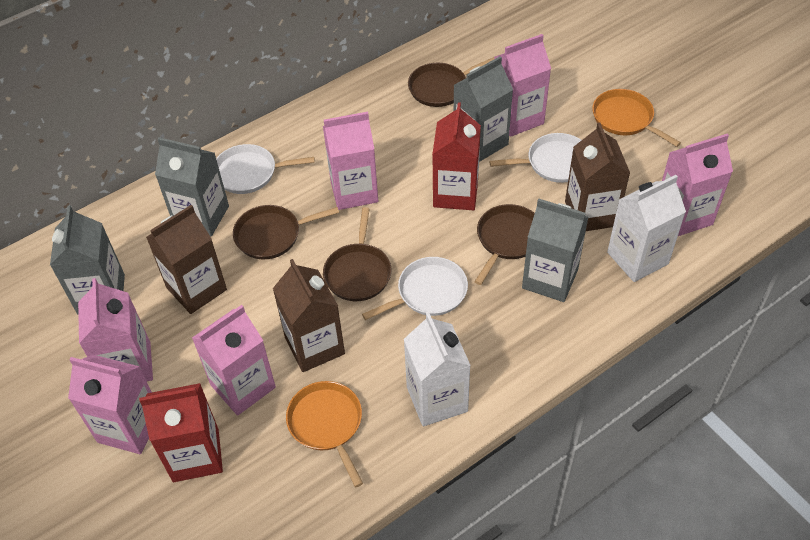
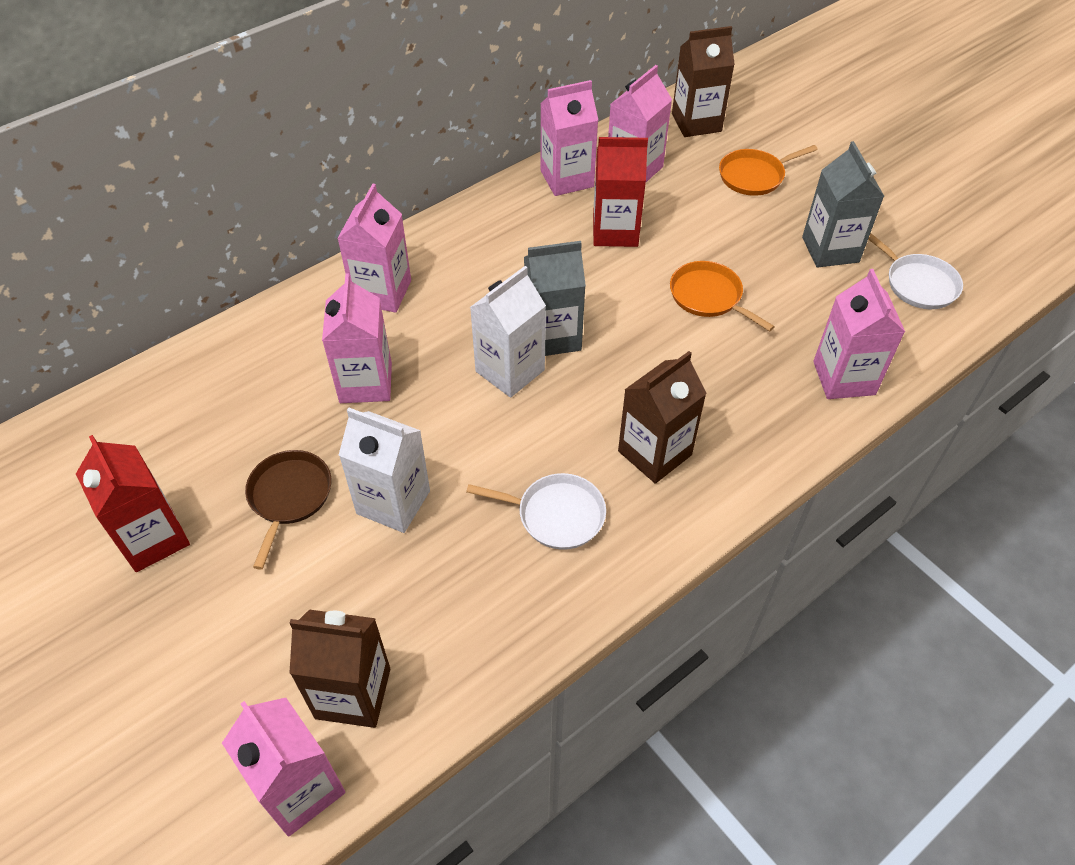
brown pan: [233,205,339,259] [323,207,391,301] [408,57,495,107] [474,204,535,285] = 4 -> [245,450,331,570] = 1
grey carton: [50,205,125,314] [155,137,229,236] [454,56,513,162] [522,199,588,302] = 4 -> [524,241,586,356] [802,141,884,268] = 2
white pan: [216,144,315,194] [362,257,468,320] [489,133,581,183] = 3 -> [466,473,606,550] [868,233,963,309] = 2

